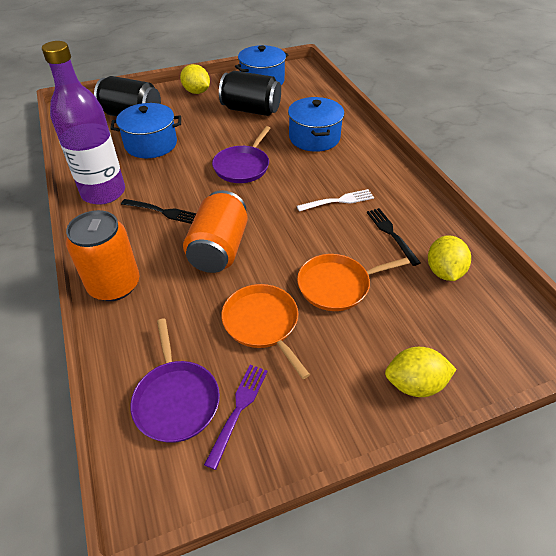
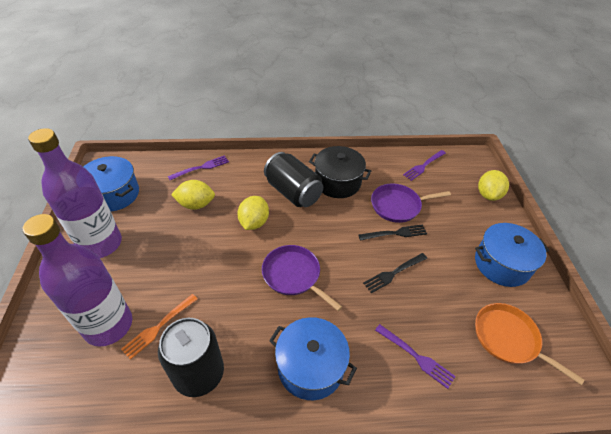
black pot: none = 0 -> [309,146,371,198] = 1
orange can: [66,210,139,301] [183,190,248,273] = 2 -> none = 0
orange fork: none = 0 -> [121,294,198,360] = 1
orange pan: [221,284,310,379] [297,254,410,311] = 2 -> [475,303,584,385] = 1
purple bottle: [42,41,125,205] = 1 -> [22,214,132,346] [28,128,122,258] = 2
purple fork: [204,365,268,470] = 1 -> [168,155,229,180] [375,324,456,389] [403,150,446,181] = 3
white fork: [297,189,374,212] = 1 -> none = 0

